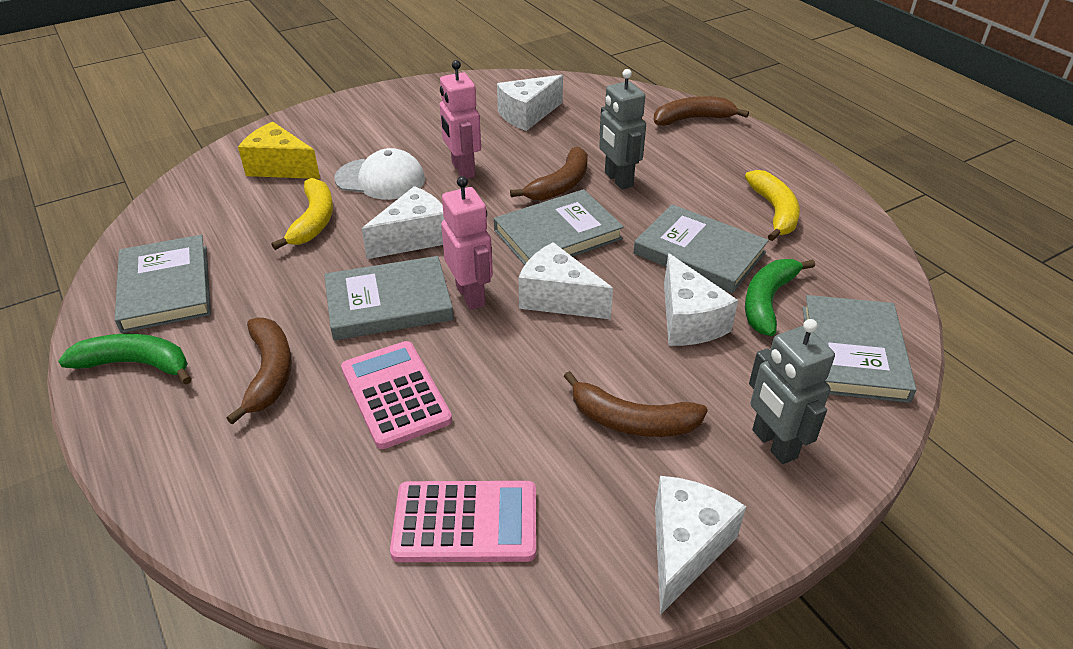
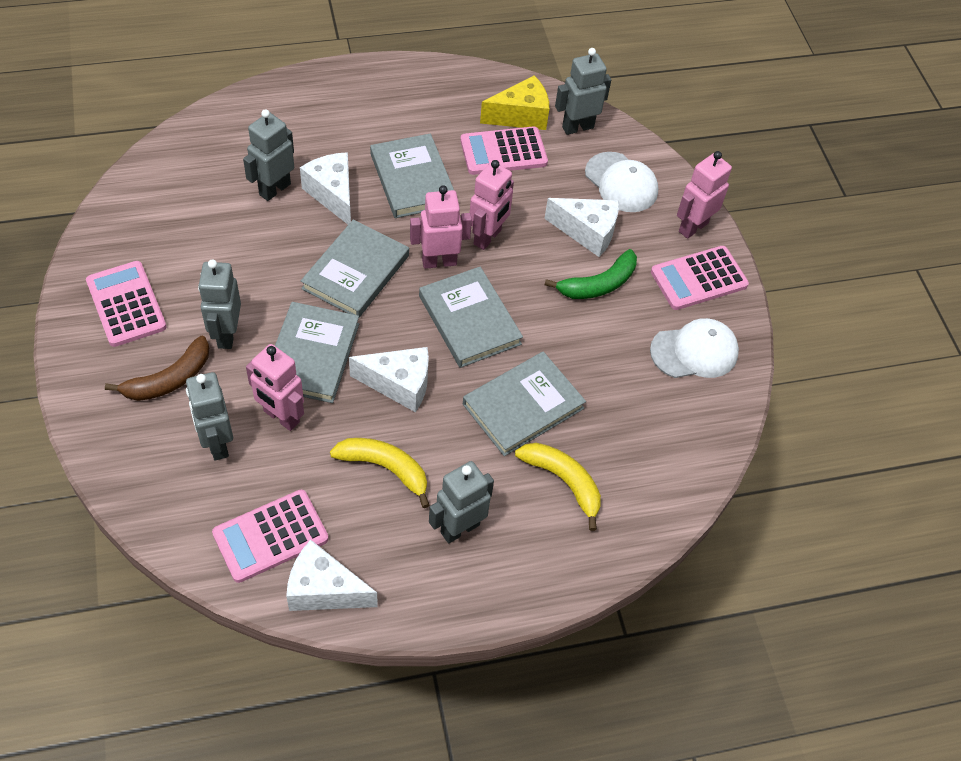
brown banana: [226,317,292,425] [510,147,588,201] [564,371,708,437] [653,96,749,126] = 4 -> [105,336,209,401] = 1
green banana: [58,334,192,385] [745,259,815,336] = 2 -> [545,249,637,299] = 1
grey robot: [599,69,646,190] [749,319,835,464] = 2 -> [186,372,233,460] [198,259,241,349] [243,109,294,201] [429,461,494,544] [555,48,611,135] = 5
pink calculator: [341,341,452,449] [390,481,536,562] = 2 -> [86,261,167,347] [212,490,329,583] [460,126,548,175] [651,246,749,310] = 4
pink robot: [439,60,481,179] [441,176,493,310] = 2 -> [246,344,304,431] [410,185,472,269] [470,160,514,250] [677,151,732,239] = 4
white cap: [334,148,425,200] = 1 -> [585,152,658,212] [650,318,739,378] = 2
white cheese: [362,186,445,259] [497,75,563,131] [519,242,613,319] [655,476,746,615] [664,253,738,346] = 5 -> [286,540,378,611] [300,152,351,225] [349,347,429,412] [544,198,619,257] = 4

